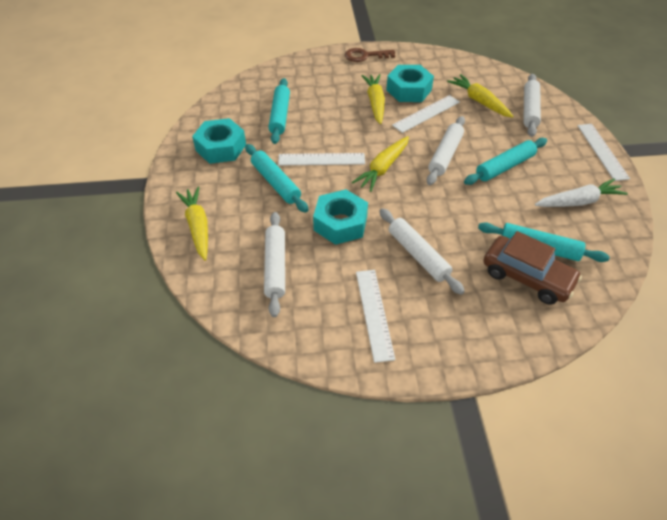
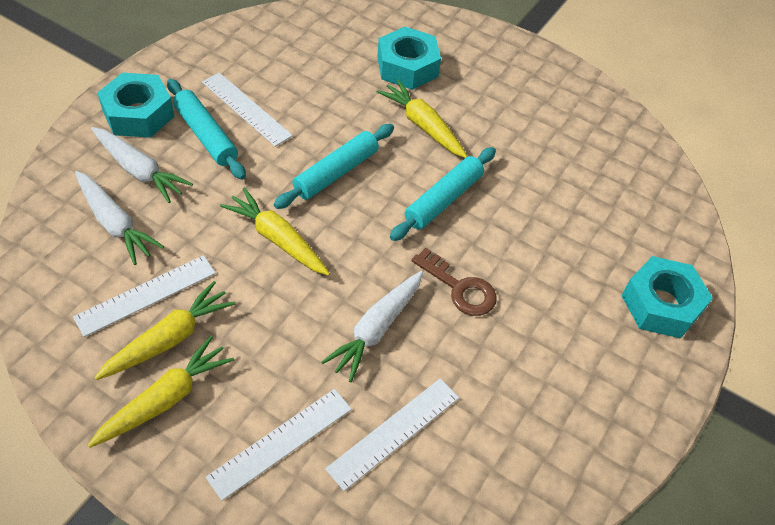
brown car: [483,231,582,305] = 1 -> none = 0
turquoise rolling pin: [245,144,309,213] [268,78,290,144] [464,138,547,185] [478,222,610,262] = 4 -> [167,79,246,180] [274,124,394,209] [390,147,496,241] = 3
white carrot: [535,178,628,207] = 1 -> [75,171,164,265] [91,127,193,203] [321,271,423,382] = 3
white rolling pin: [264,212,285,317] [379,208,465,295] [427,116,465,185] [523,74,541,137] = 4 -> none = 0

